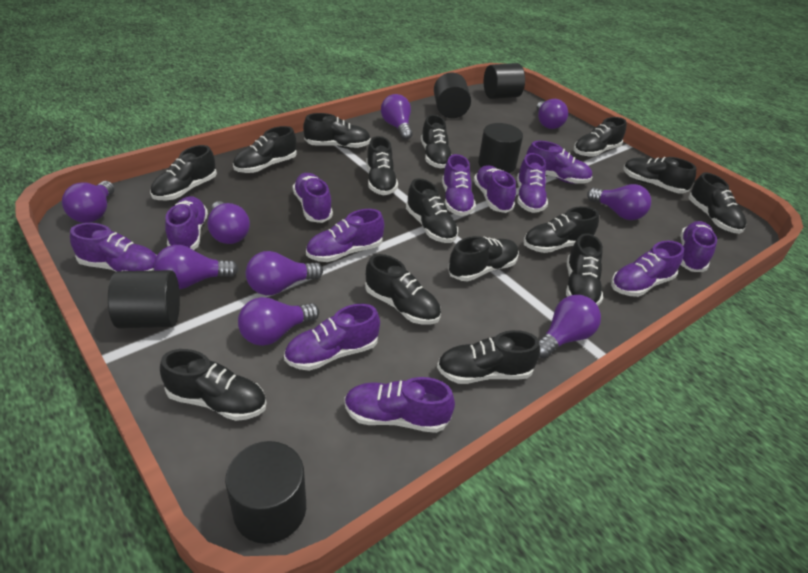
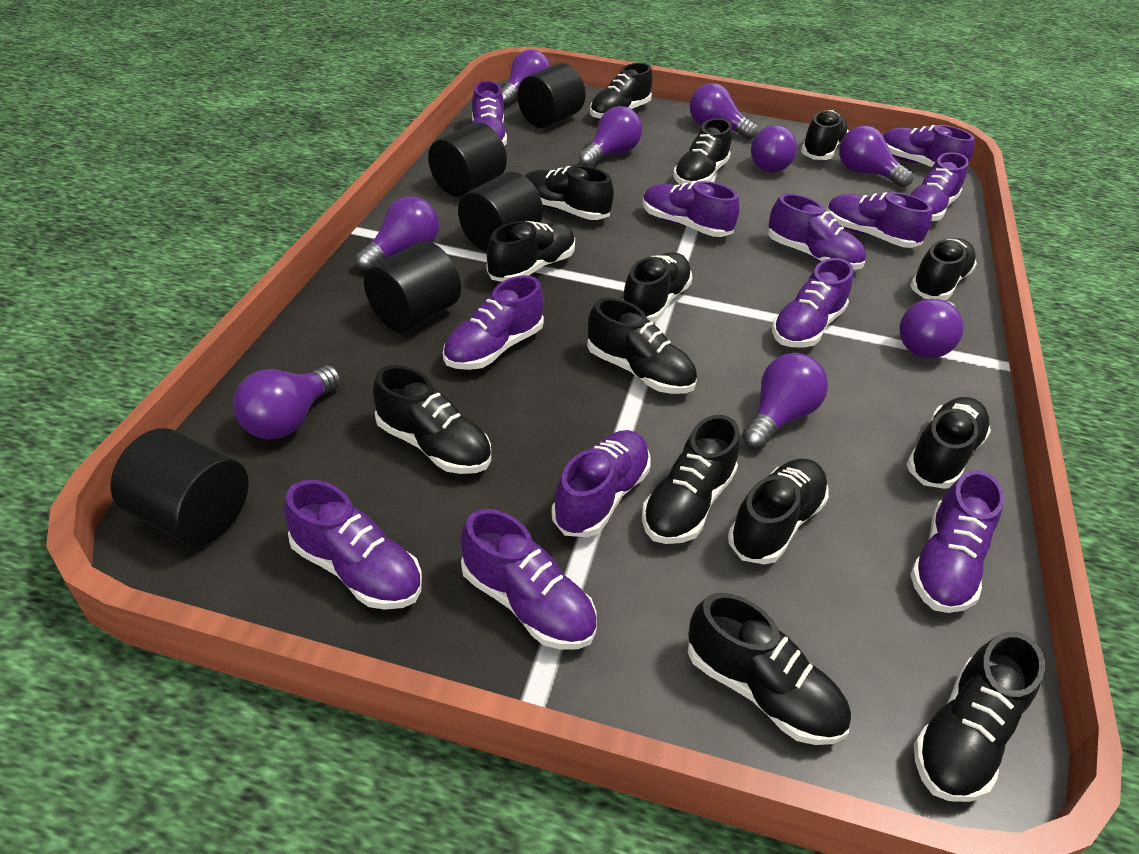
black shoe: [150,145,217,200] [160,349,266,421] [233,126,297,173] [303,113,371,149] [365,254,441,325] [366,136,398,195] [406,178,458,243] [421,115,452,168] [437,330,540,384] [448,236,519,281] [524,206,599,253] [566,233,603,306] [574,117,627,157] [623,157,696,194] [688,173,747,234] = 15 -> [373,365,491,474] [487,221,575,282] [525,165,614,220] [587,298,697,394] [590,63,652,119] [622,252,692,322] [642,415,740,544] [673,118,732,185] [688,593,851,745] [728,459,829,565] [801,110,849,160] [907,397,991,489] [910,238,977,300] [914,632,1045,802] = 14

